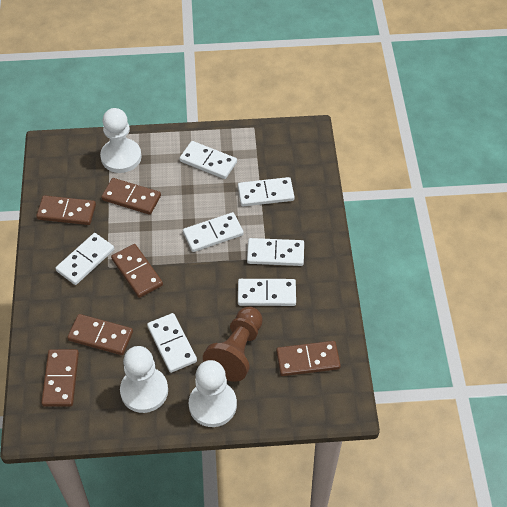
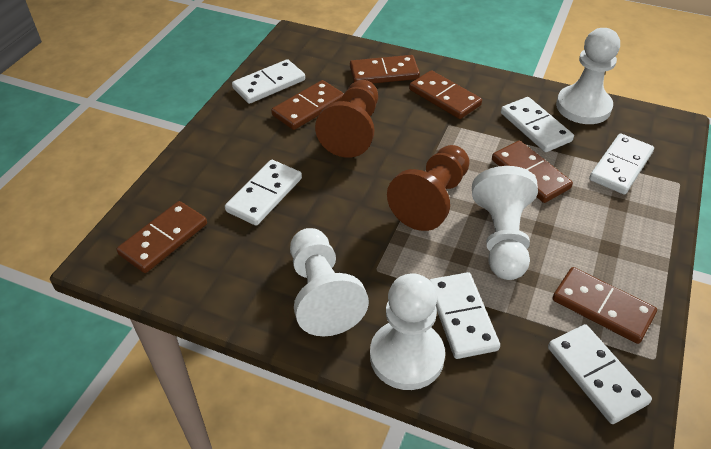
brown pawn: [203,307,263,382] = 1 -> [315,80,378,158] [387,145,470,231] = 2
white domino: [56,233,114,285] [147,313,197,373] [180,141,237,179] [183,212,244,252] [238,177,295,206] [238,279,296,306] [247,238,304,266] = 7 -> [225,160,302,226] [232,59,305,104] [430,272,500,359] [501,97,574,152] [548,324,652,424] [589,133,654,194] = 6
white pawn: [100,108,142,173] [120,346,168,413] [189,360,237,427] = 3 -> [290,228,369,336] [370,273,445,390] [472,166,538,280] [556,28,620,124] = 4

